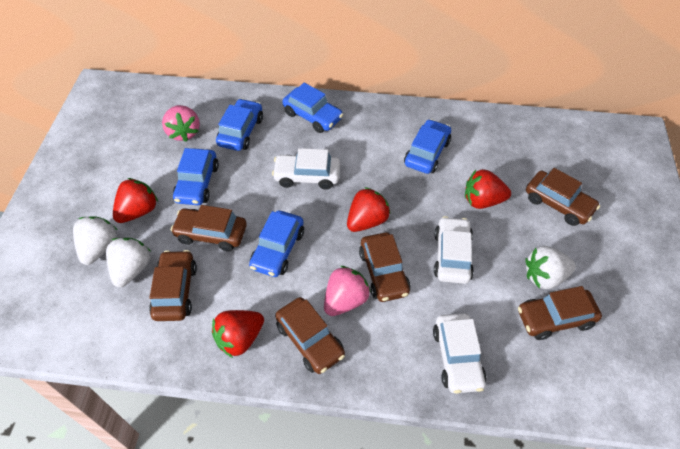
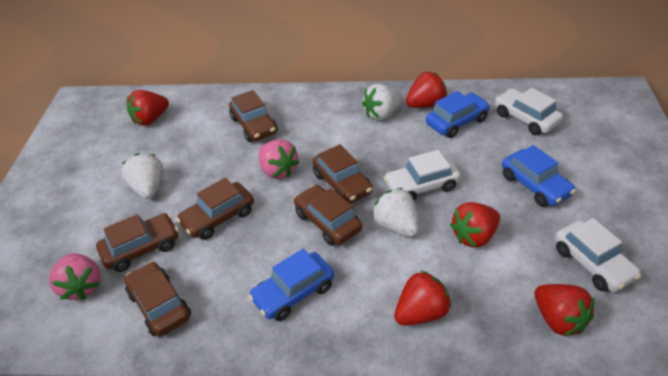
blue car: [173,148,219,205] [216,98,263,151] [249,210,304,277] [282,83,343,133] [404,119,451,174] = 5 -> [249,249,334,321] [426,91,490,138] [502,145,576,207] = 3
red strawberry: [113,178,158,223] [212,310,264,358] [347,187,391,232] [465,169,511,209] = 4 -> [126,90,169,126] [394,270,451,326] [406,72,447,108] [450,202,500,247] [534,284,594,336] = 5

